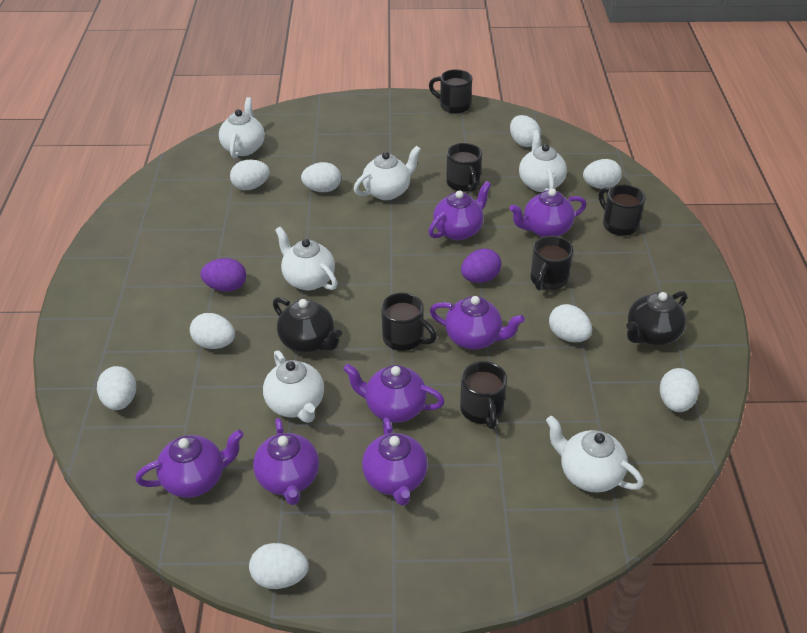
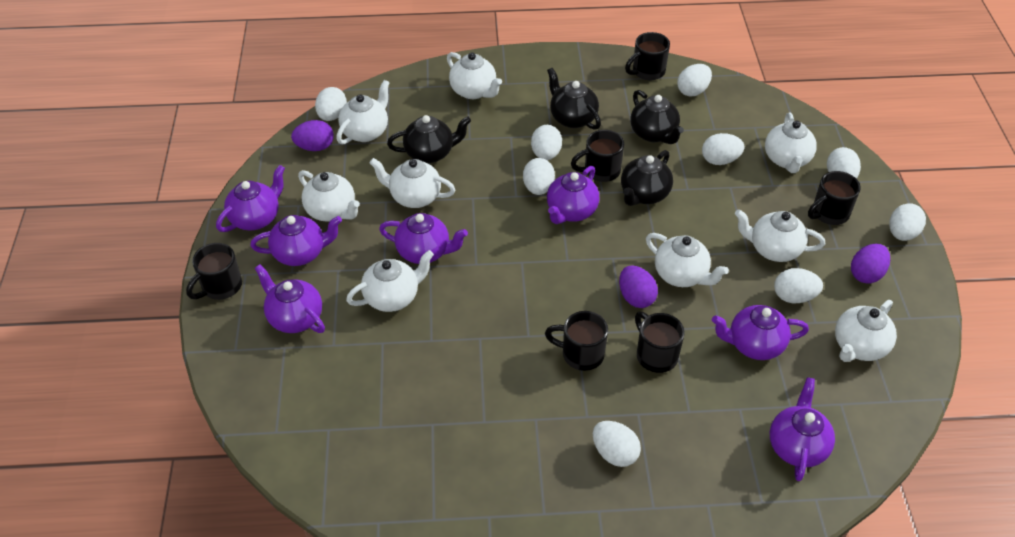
black teapot: [273,297,342,353] [626,291,687,346] = 2 -> [387,115,471,163] [547,68,601,130] [621,150,673,206] [631,90,684,144] = 4
purple egg: [200,258,246,292] [461,248,501,283] = 2 -> [291,120,334,151] [619,265,658,308] [851,244,890,283] = 3
white teapot: [219,97,265,158] [263,350,324,423] [275,226,337,290] [354,146,421,200] [519,130,567,192] [546,416,644,493] = 6 -> [298,170,360,222] [336,80,390,144] [346,250,434,312] [369,158,455,208] [447,52,502,99] [646,233,729,287] [735,209,825,262] [765,112,817,173] [835,300,897,362] = 9

